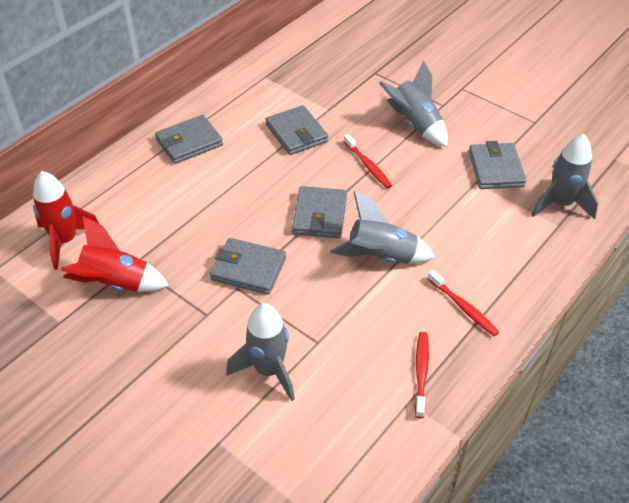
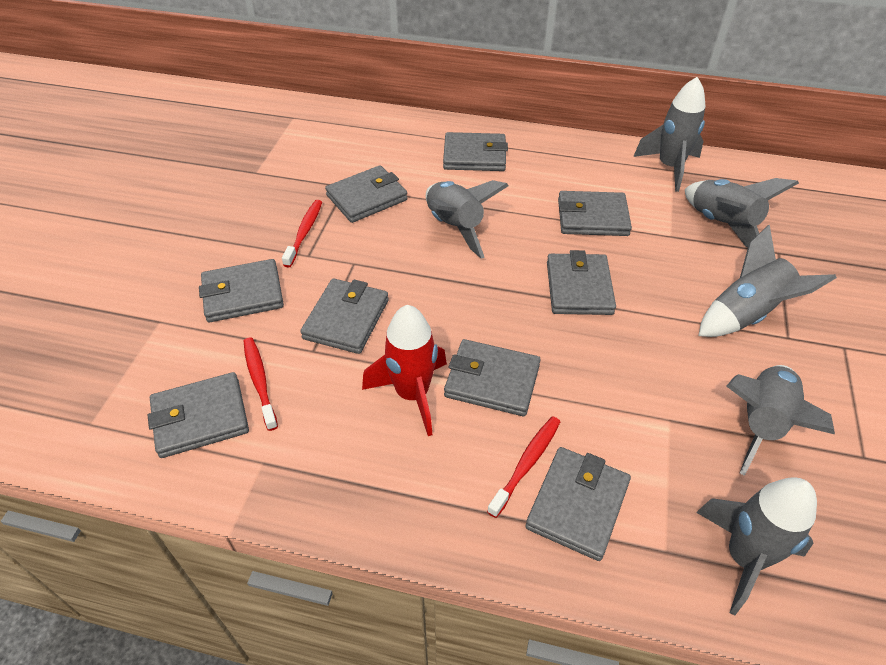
grey rocket: [226,303,295,401] [330,191,435,264] [379,61,448,147] [531,134,598,219] = 4 -> [426,180,509,259] [633,77,705,192] [685,178,799,248] [696,477,817,615] [698,224,837,337] [726,365,835,476] = 6
grey wallet: [155,115,223,164] [210,238,286,295] [266,105,328,155] [292,186,347,238] [469,141,526,189] = 5 -> [148,372,249,458] [199,259,284,322] [300,278,389,354] [325,165,408,223] [443,132,508,171] [444,339,541,416] [525,447,631,561] [547,250,616,315] [558,191,632,236] = 9
red rocket: [33,171,99,270] [61,216,169,292] = 2 -> [362,305,447,436] = 1

